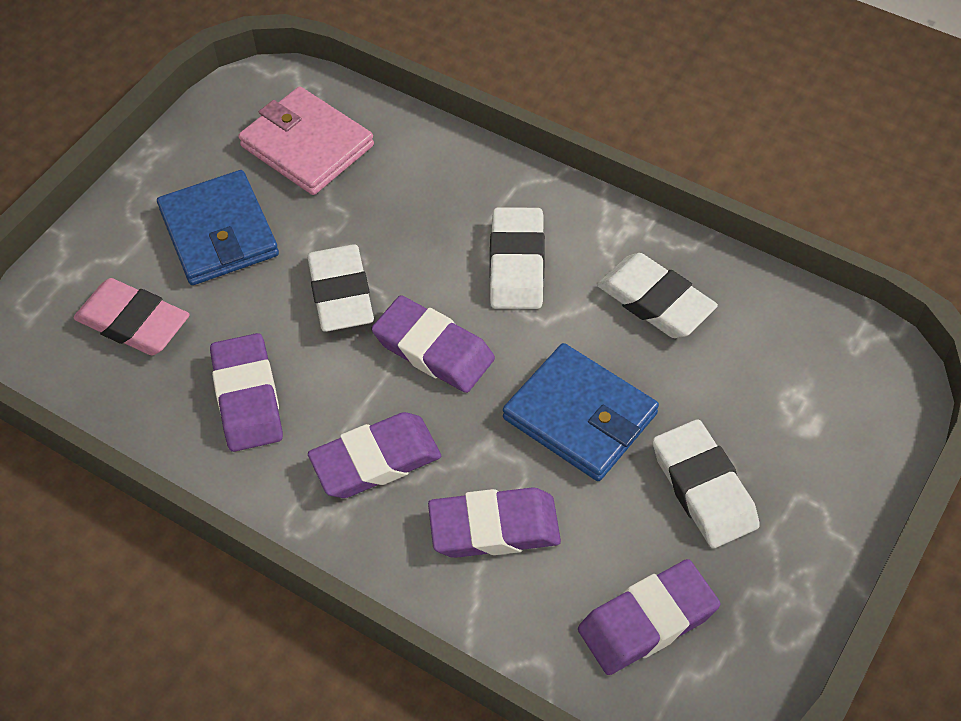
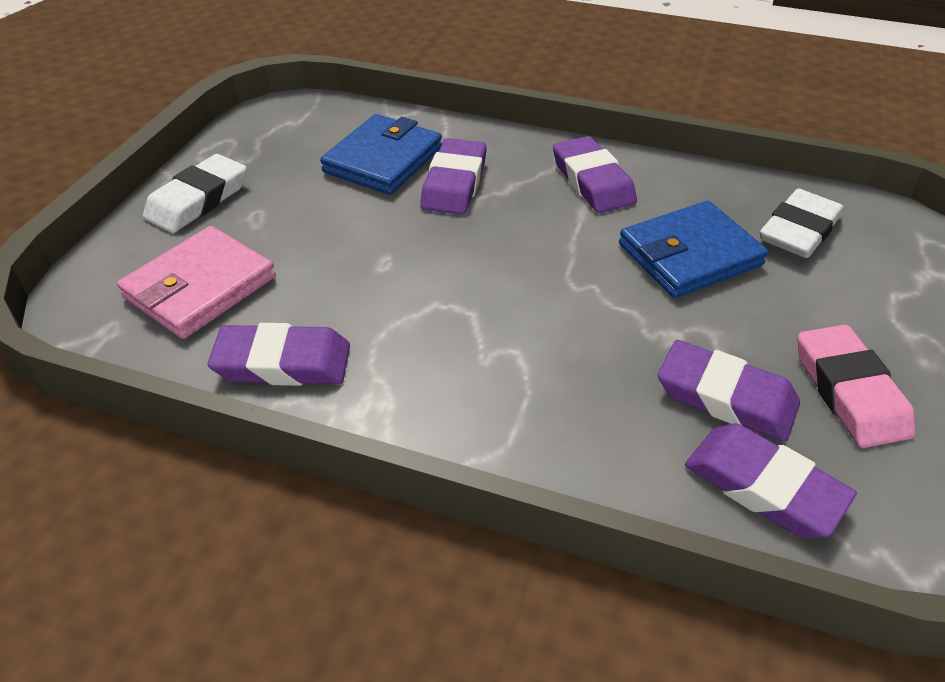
white eraser: [307,244,374,332] [490,207,545,309] [597,253,718,338] [653,419,760,548] = 4 -> [143,154,247,233] [760,189,843,258] = 2

